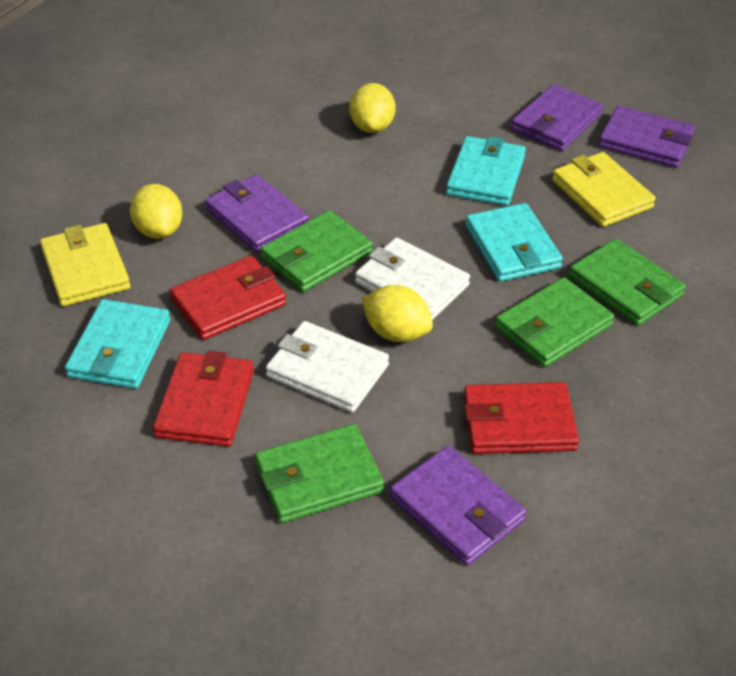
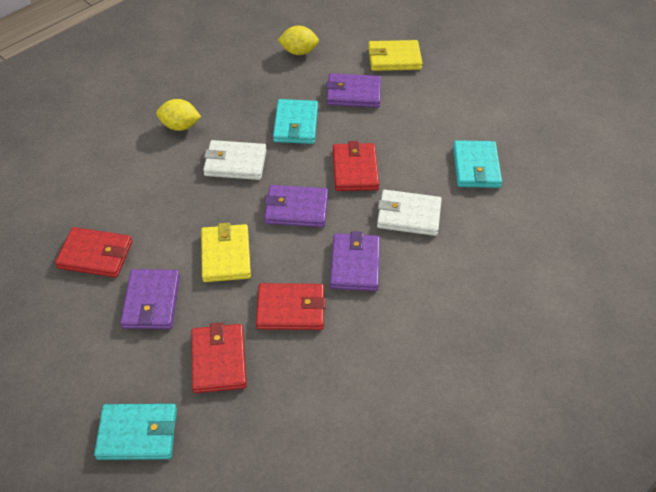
green wallet: [255,424,384,523] [261,210,373,292] [495,277,614,367] [569,238,686,326] = 4 -> none = 0
red wallet: [153,351,254,447] [170,255,286,340] [464,382,579,454] = 3 -> [55,227,132,277] [191,323,247,393] [256,283,326,330] [333,141,379,191] = 4
yellow lemon: [130,184,182,239] [350,83,396,133] [362,285,433,342] = 3 -> [156,99,201,131] [278,26,319,55] = 2

